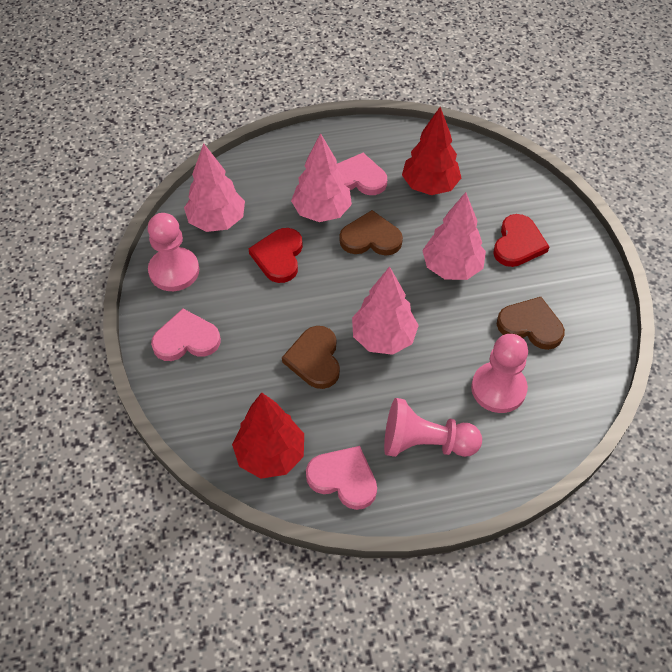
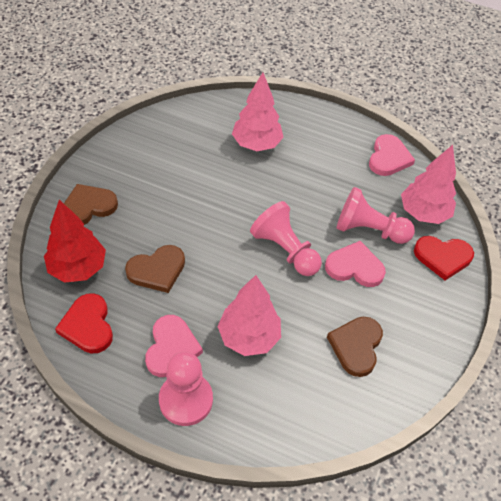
pink tree: [184,143,245,232] [291,133,352,222] [352,266,419,355] [422,192,486,280] = 4 -> [217,275,281,356] [232,73,283,151] [401,145,456,224] = 3
red tree: [232,392,304,479] [402,107,461,195] = 2 -> [44,200,106,283] = 1

